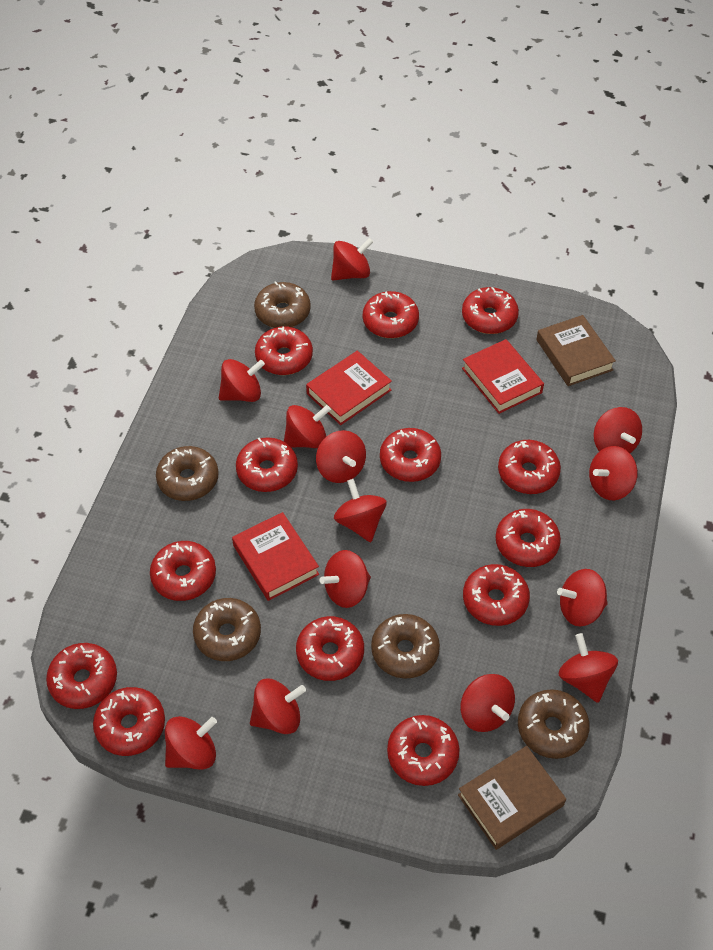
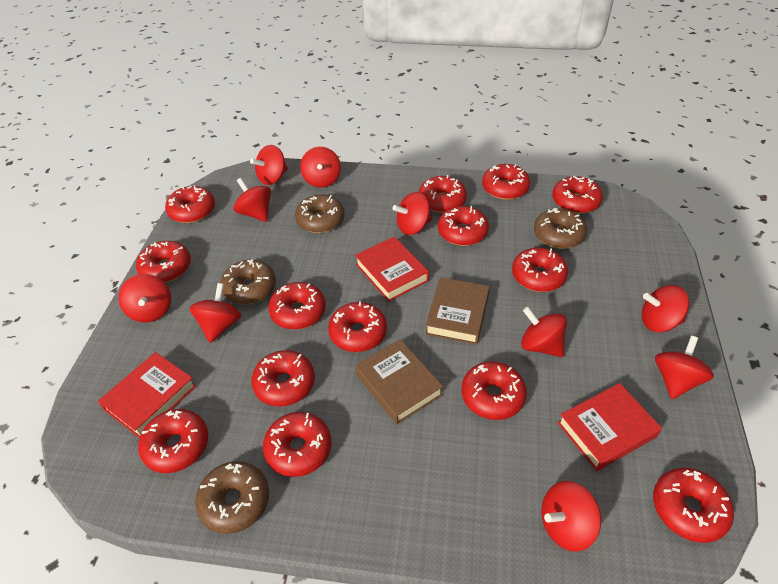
brown donut: [156,446,219,501] [193,598,261,661] [254,281,311,328] [371,614,440,679] [518,689,590,759] = 5 -> [195,461,269,534] [221,259,276,304] [295,195,345,233] [534,208,587,249] = 4
red donut: [46,643,117,709] [93,687,165,756] [150,541,216,601] [236,438,298,492] [255,326,313,375] [296,616,364,681] [363,291,419,338] [380,428,441,482] [387,715,460,786] [462,287,519,334] [463,564,530,626] [495,509,561,567] [498,440,561,494] = 13 -> [136,241,191,282] [138,409,208,473] [165,185,215,223] [251,350,315,406] [263,412,332,477] [268,282,326,330] [328,302,387,352] [419,175,467,213] [438,206,489,246] [462,361,527,420] [482,164,530,200] [512,248,568,292] [552,176,603,214] [653,468,734,543] = 14
red spinning top: [165,716,217,770] [219,359,265,402] [250,678,306,734] [284,405,331,448] [316,430,366,483] [320,550,371,608] [331,238,373,281] [334,479,387,542] [460,674,515,732] [557,569,608,627] [559,633,618,703] [589,446,638,500] [594,407,642,453] = 13 -> [119,274,171,323] [190,283,241,343] [234,178,271,222] [250,145,288,185] [300,147,341,188] [393,192,432,235] [521,307,567,357] [541,481,601,552] [641,285,689,332] [655,336,714,399] = 10

